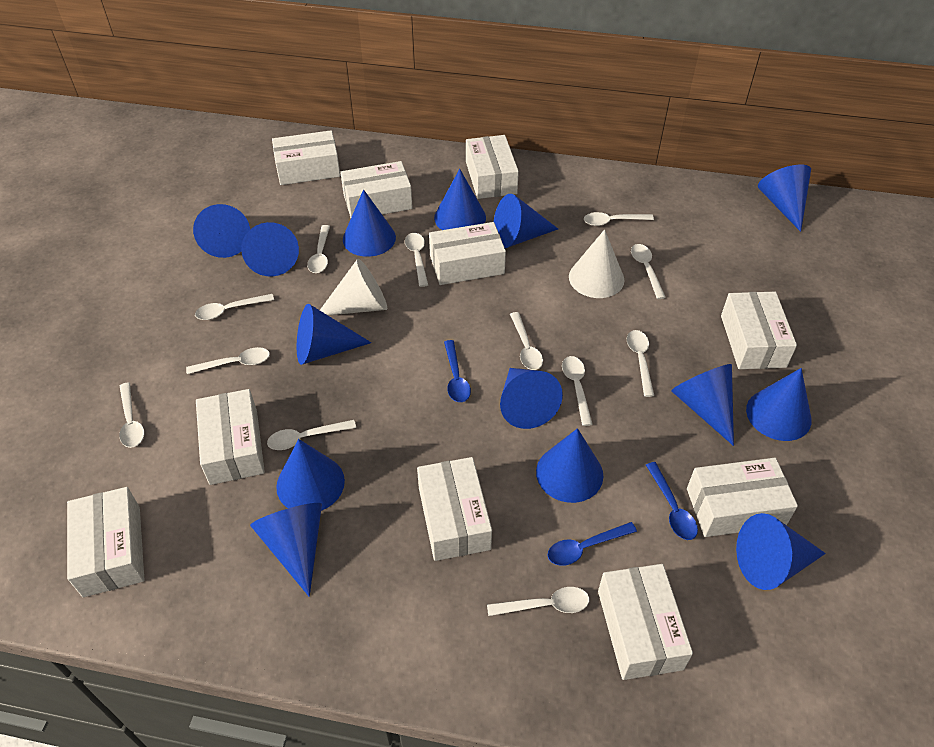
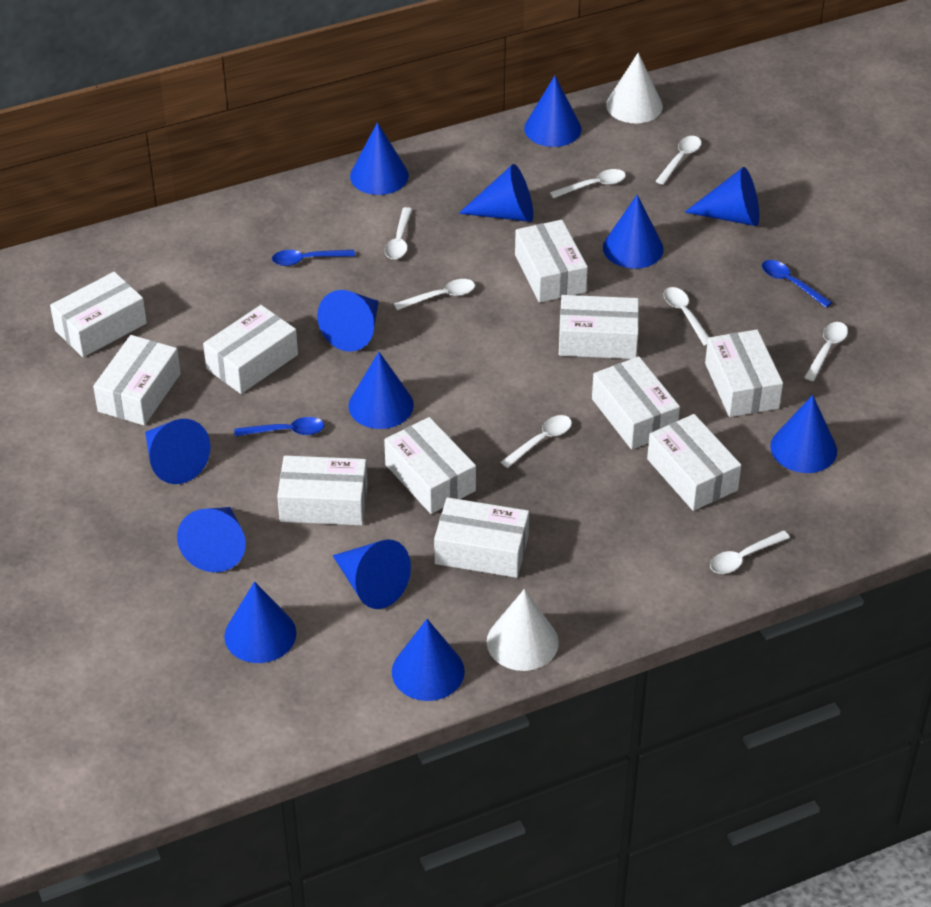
blue cone: [193,204,250,258] [241,222,299,276] [250,503,322,597] [276,439,345,511] [297,304,371,365] [343,189,396,257] [434,169,486,230] [494,194,558,248] [500,368,563,429] [536,428,603,503] [671,364,734,446] [736,513,826,590] [746,368,812,441] [758,165,811,232] = 14 -> [145,419,211,484] [177,507,246,572] [224,582,296,663] [317,290,379,352] [333,539,411,609] [348,352,414,429] [350,122,409,195] [392,619,465,701] [459,164,533,222] [524,76,581,147] [603,195,664,269] [685,167,759,226] [770,395,837,473] = 13
white box: [67,487,144,597] [196,389,265,485] [272,130,340,185] [340,161,413,218] [417,457,492,561] [429,222,506,285] [466,135,519,199] [598,564,693,680] [687,458,798,537] [721,292,797,369] = 10 -> [50,272,147,357] [93,335,181,426] [203,305,298,394] [277,456,368,525] [384,417,476,514] [434,497,529,578] [515,220,588,303] [559,295,639,359] [592,356,680,450] [647,414,741,511] [705,329,783,417] = 11
white spoon: [119,382,144,448] [186,347,270,374] [195,294,274,320] [267,420,356,450] [307,225,330,273] [405,233,428,287] [487,587,589,616] [510,312,543,370] [562,356,593,426] [584,212,654,226] [627,330,654,397] [631,244,666,299] = 12 -> [385,207,412,259] [394,279,475,310] [501,415,572,468] [550,169,626,198] [656,136,702,185] [664,287,709,346] [710,531,790,574] [804,322,848,381] = 8

